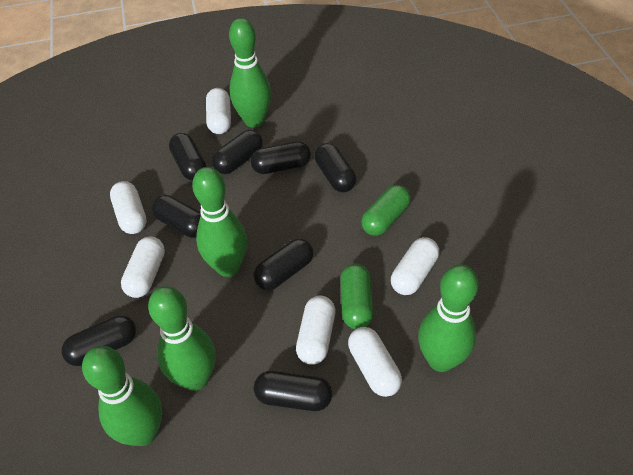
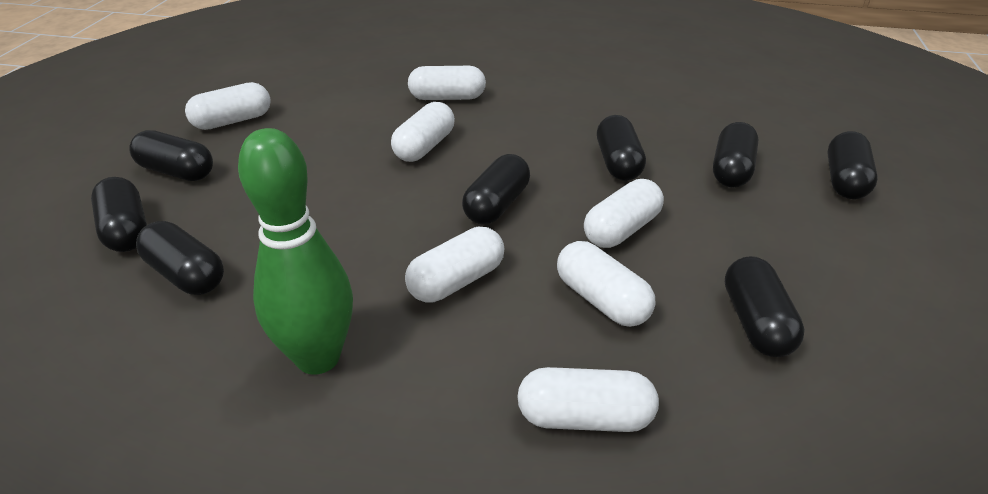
green bowling pin: [82,346,162,446] [148,286,216,391] [192,167,247,277] [229,18,271,128] [418,264,478,372] = 5 -> [238,128,353,374] = 1
green capsule: [340,264,373,329] [361,185,411,236] = 2 -> none = 0
white capsule: [110,181,147,234] [121,236,165,298] [206,88,231,134] [296,295,335,365] [348,327,402,397] [391,237,439,295] = 6 -> [185,82,271,130] [391,102,455,162] [405,227,504,303] [408,66,486,100] [517,367,659,432] [557,241,655,327] [584,179,664,248] = 7

